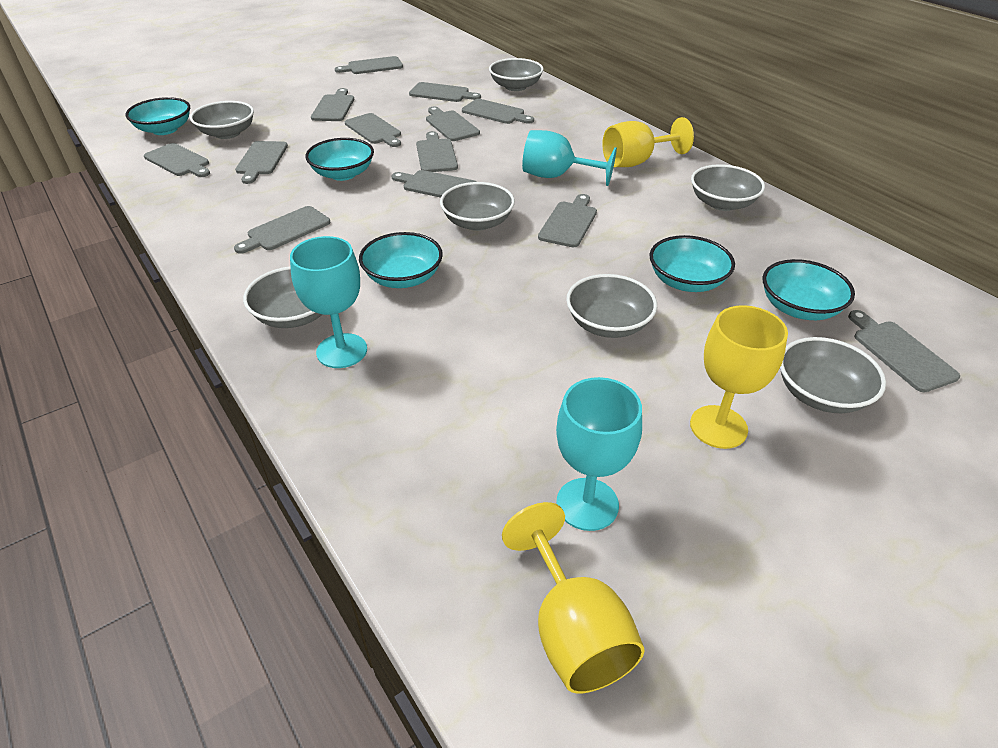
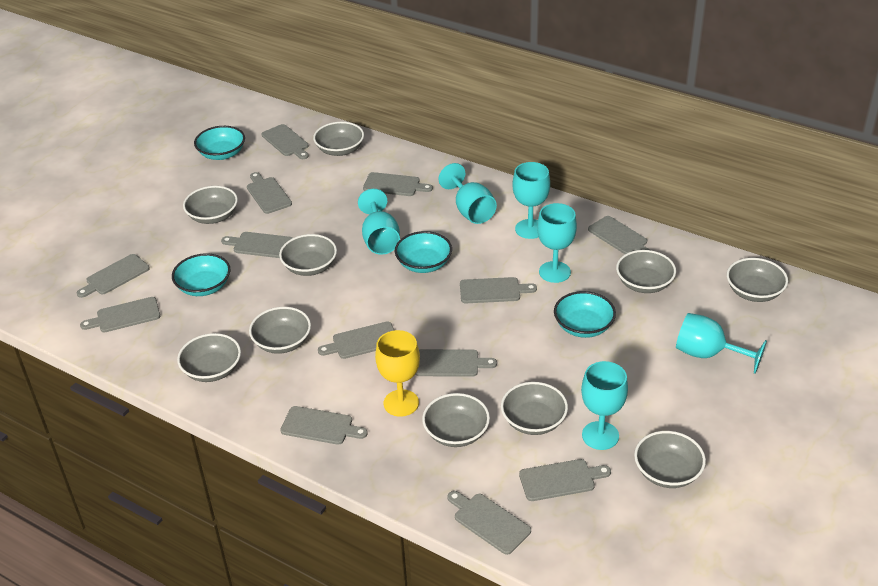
grey bowl: [190,101,254,139] [243,266,322,328] [440,182,515,231] [489,58,544,91] [566,274,657,338] [691,164,765,211] [780,337,886,413] = 7 -> [177,333,241,382] [183,186,238,224] [249,307,311,354] [279,234,337,276] [313,122,364,156] [422,393,490,447] [501,382,568,435] [616,250,676,293] [634,431,706,488] [727,258,788,302] = 10
turquoise bowl: [125,97,190,135] [305,138,374,181] [359,232,443,288] [649,235,735,292] [763,259,855,320] = 5 -> [172,253,231,296] [194,126,245,160] [395,231,452,273] [554,291,616,338] = 4
turquoise goblet: [290,236,367,368] [522,130,617,186] [556,377,642,531] = 3 -> [358,189,400,255] [439,163,497,224] [513,162,550,239] [537,203,577,283] [581,361,628,450] [676,313,767,374] = 6
yellow goblet: [502,502,645,693] [602,117,694,167] [690,305,788,449] = 3 -> [375,330,420,417] = 1

